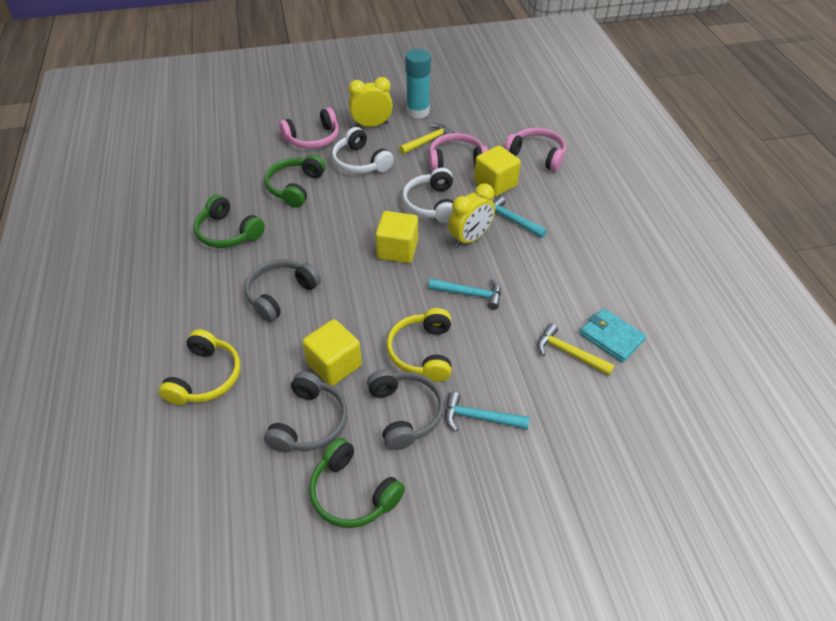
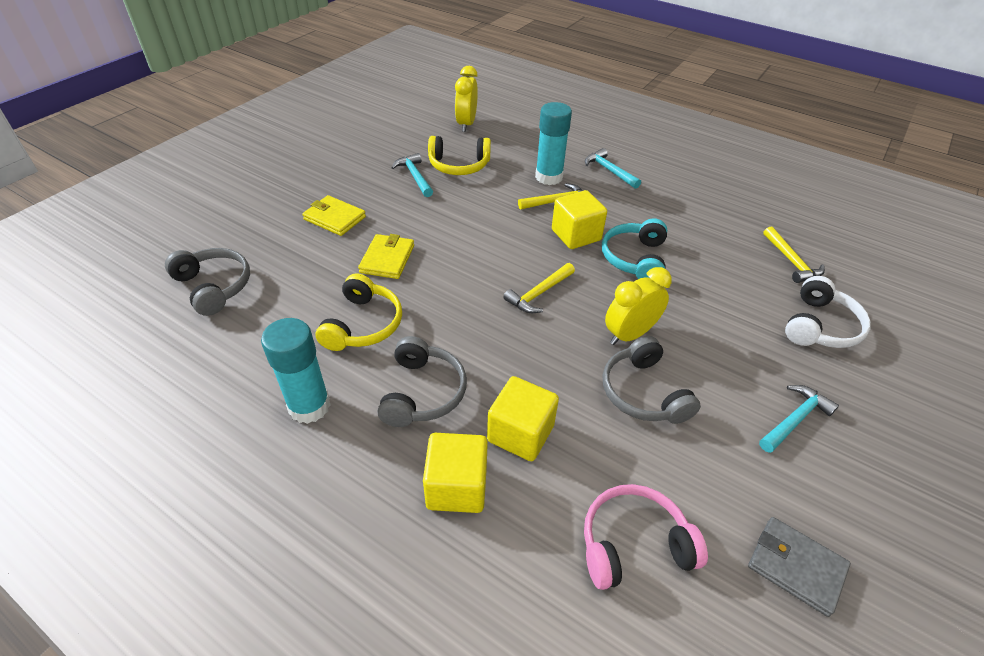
green headphones: [194,195,265,248] [265,155,326,208] [309,438,405,528] = 3 -> none = 0
grey wallet: none = 0 -> [748,517,851,617] = 1
pink headphones: [279,107,339,149] [429,133,488,172] [504,128,566,171] = 3 -> [584,484,708,590] = 1
turquoise glue stick: [405,49,431,118] = 1 -> [261,318,330,424] [535,102,572,185] = 2
turquoise headphones: none = 0 -> [602,218,667,279] = 1
turquoise wallet: [580,308,646,363] = 1 -> none = 0
white headphones: [332,127,394,174] [402,168,453,223] = 2 -> [785,276,871,348] = 1
yellow hammer: [399,123,455,154] [537,323,615,375] = 2 -> [503,263,575,313] [518,183,582,209] [763,226,825,283] = 3
yellow wallet: none = 0 -> [302,195,366,236] [358,234,414,279] = 2

